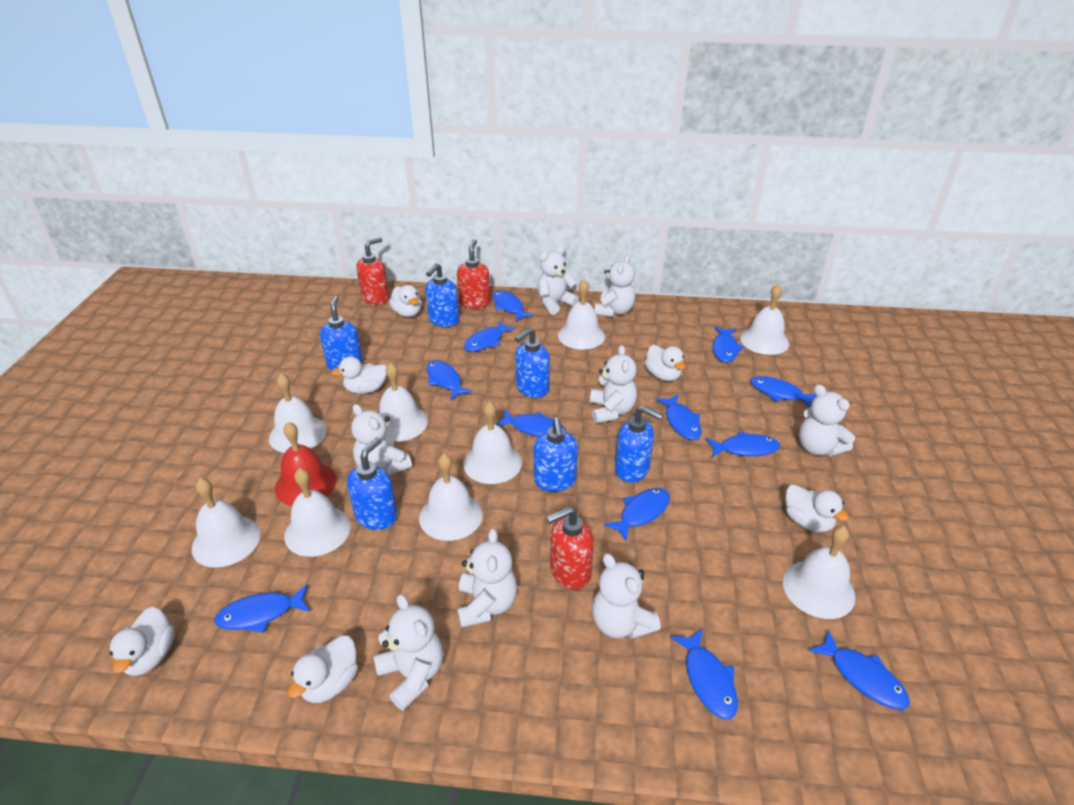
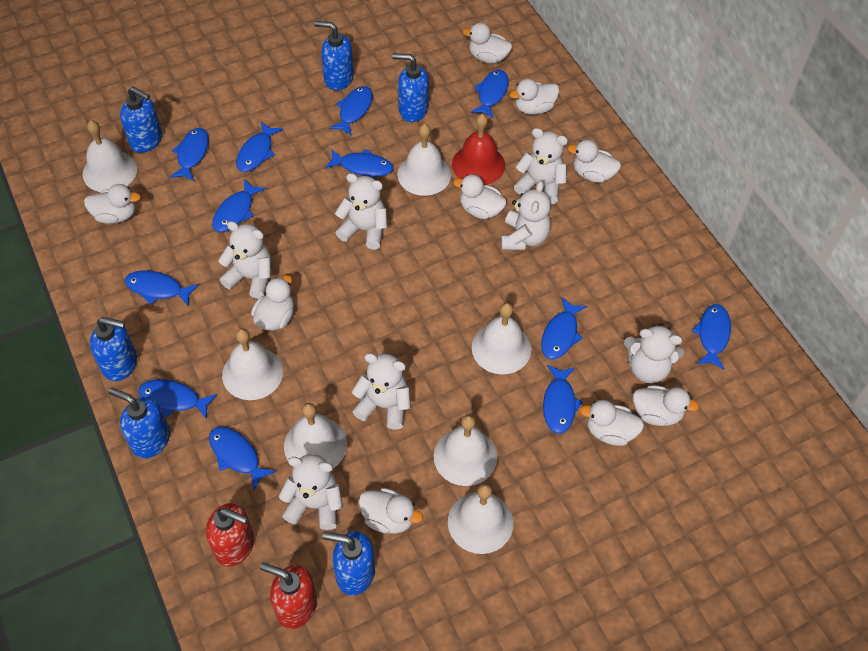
red soap dispenser: [356,237,389,305] [457,239,490,309] [546,506,594,590] = 3 -> [206,503,254,567] [260,562,317,629] = 2
white bell: [192,478,260,568] [269,373,327,453] [284,468,350,557] [379,362,428,442] [419,453,483,541] [463,401,522,484] [558,279,605,349] [740,284,789,355] [783,526,855,619] = 9 -> [82,120,137,192] [222,328,283,400] [284,403,347,468] [397,124,451,196] [434,415,497,486] [448,484,513,554] [472,303,531,374] = 7
white duck: [110,607,175,676] [288,635,358,703] [332,356,387,394] [389,285,421,317] [645,345,685,381] [785,484,849,532] = 6 -> [84,184,141,224] [251,275,294,331] [359,488,423,534] [453,175,507,219] [463,23,512,64] [510,79,559,115] [567,140,621,183] [580,400,644,446] [633,385,699,426] = 9
white teddy bear: [351,404,412,475] [374,594,443,711] [457,528,517,628] [537,246,579,315] [590,345,637,423] [592,553,661,639] [595,254,635,317] [799,384,855,457] = 8 -> [218,221,271,299] [279,454,343,530] [335,173,388,250] [352,353,411,430] [501,181,551,250] [514,128,568,204] [624,323,684,383] = 7

